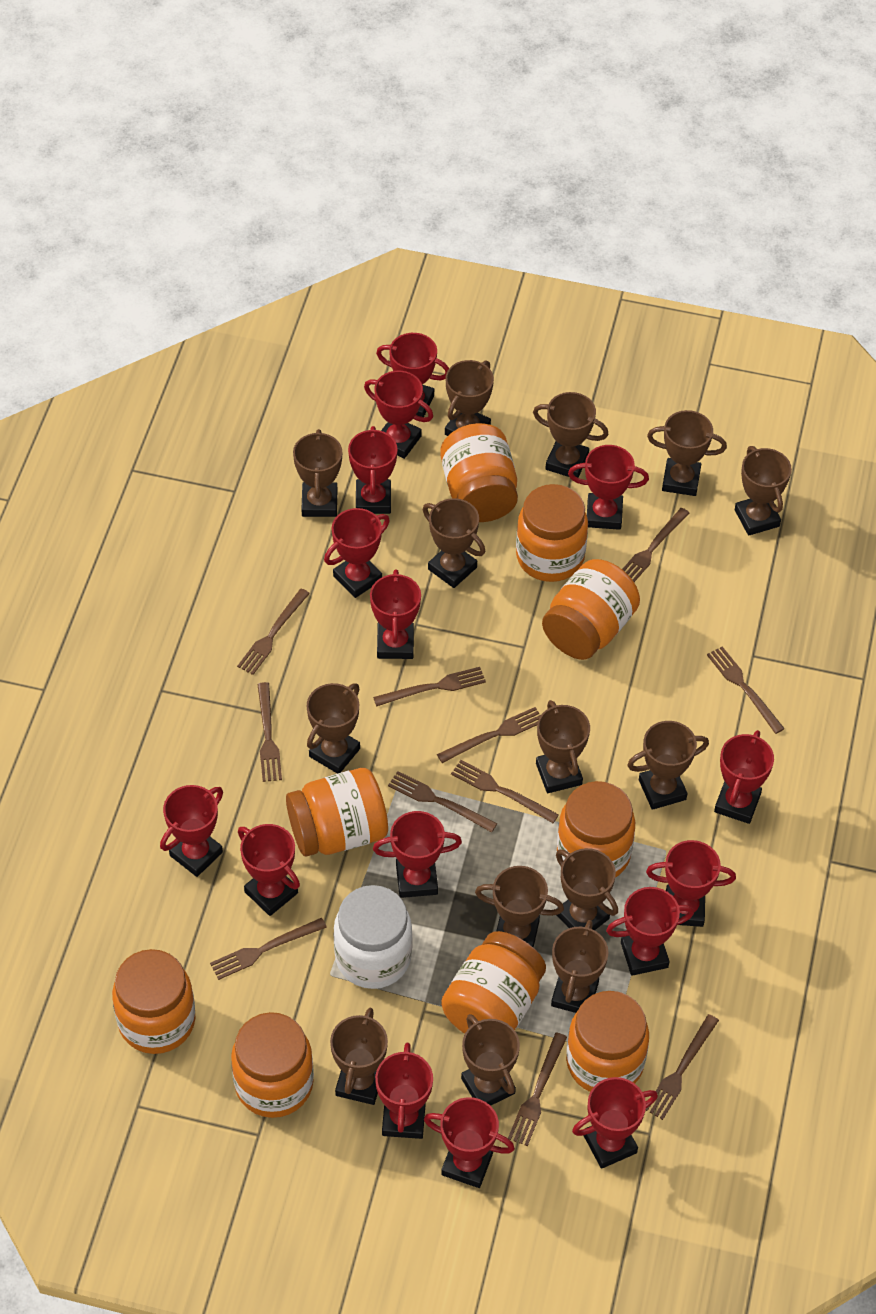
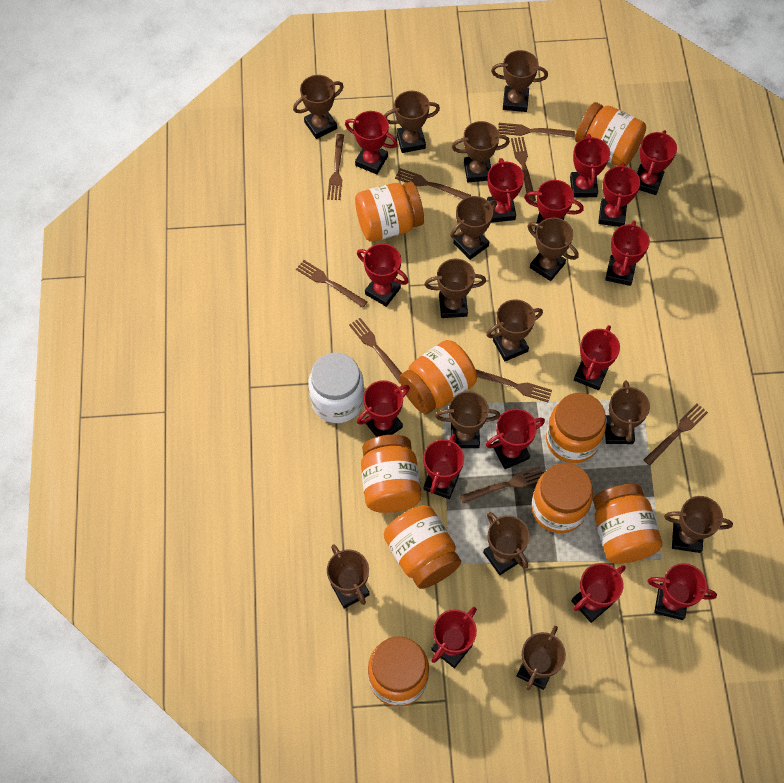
brown fork: [210,918,327,980] [237,589,310,675] [257,682,282,782] [373,667,486,706] [388,771,497,833] [437,707,541,763] [451,760,559,823] [508,1032,567,1146] [622,508,689,582] [646,1014,719,1120] [707,646,785,734] = 11 -> [296,260,367,308] [327,134,344,200] [349,318,402,383] [395,168,471,199] [460,466,543,503] [476,370,552,402] [498,123,575,137] [511,137,536,202] [644,404,708,466] = 9

